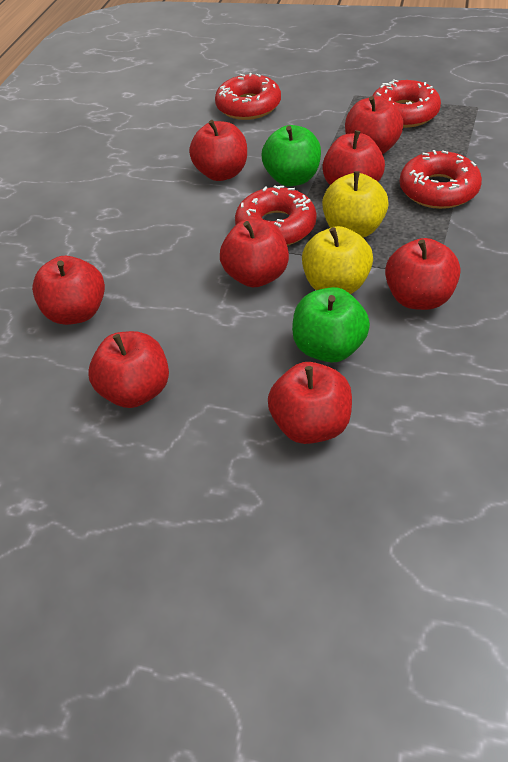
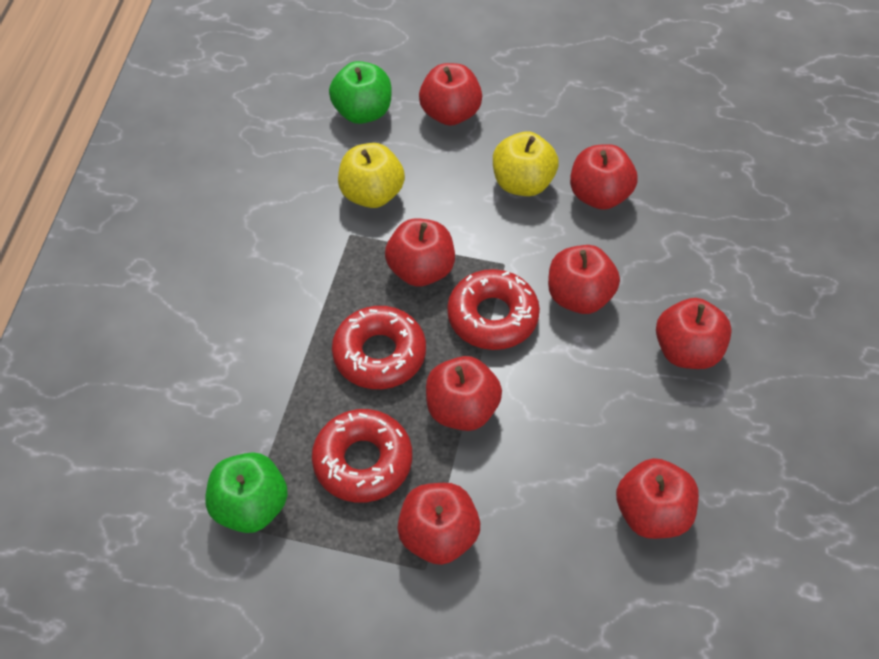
red donut: [215,73,281,120] [235,186,317,246] [372,79,441,128] [400,150,482,209] = 4 -> [312,409,412,503] [332,306,426,389] [447,269,540,350] = 3

